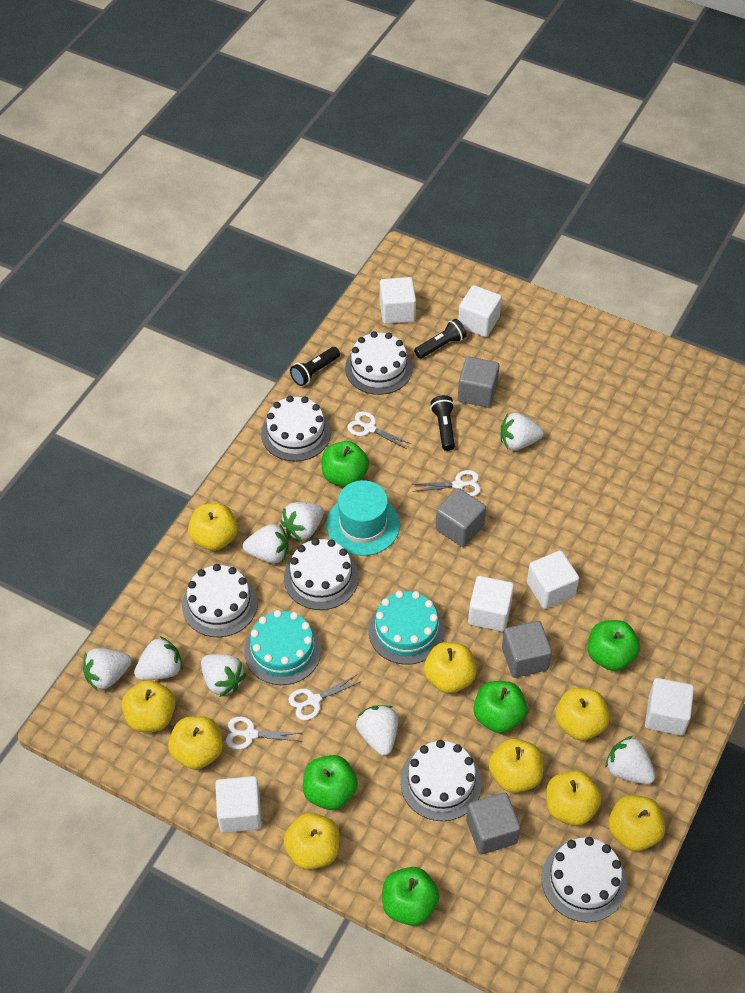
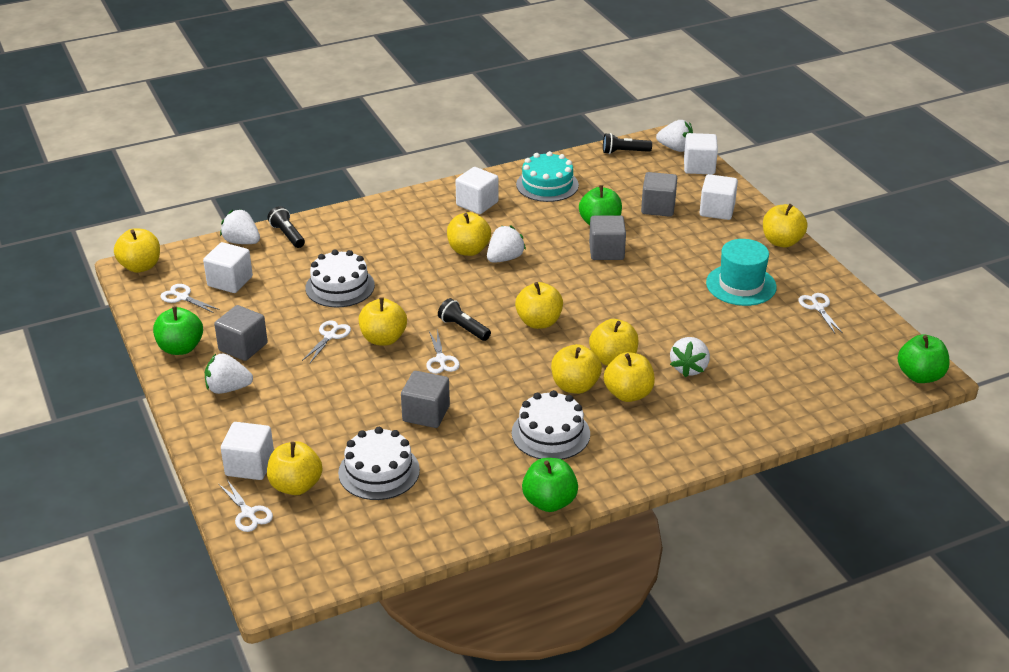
green apple: [303,755,358,810] [322,441,369,487] [382,867,440,926] [474,681,527,733] [587,620,640,671] = 5 -> [153,306,203,355] [522,458,578,512] [579,185,622,226] [898,334,950,383] = 4
turquoise cake: [244,610,321,685] [368,591,445,665] = 2 -> [516,151,579,202] = 1
white cake: [182,564,258,637] [261,396,331,462] [284,538,359,610] [345,331,413,395] [400,740,482,821] [542,837,627,923] = 6 -> [305,250,375,308] [338,427,420,500] [512,390,590,460] = 3
white cube: [215,776,262,833] [380,277,416,324] [458,285,502,337] [468,576,514,632] [527,550,579,609] [645,678,694,736] = 6 -> [203,242,253,293] [221,422,274,480] [456,167,498,214] [684,133,718,175] [699,174,738,220] = 5
white scissors: [226,717,302,750] [288,675,362,720] [347,411,411,449] [413,470,481,496] = 4 -> [160,284,220,313] [219,480,273,532] [302,321,351,363] [426,329,460,374] [798,293,843,333] = 5
white strawberry: [83,648,132,691] [134,636,183,680] [201,654,246,697] [243,524,289,564] [281,502,324,541] [356,705,398,756] [501,413,544,450] [605,736,655,784] = 8 -> [205,353,253,394] [220,209,260,244] [487,225,526,263] [656,120,693,152] [670,337,710,377] = 5

